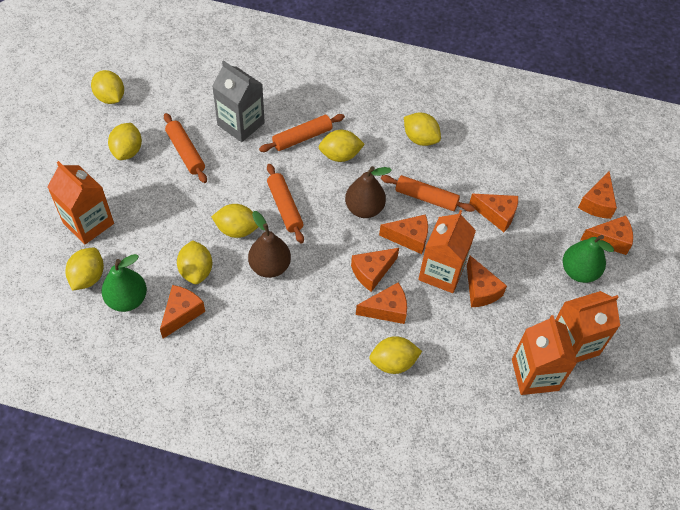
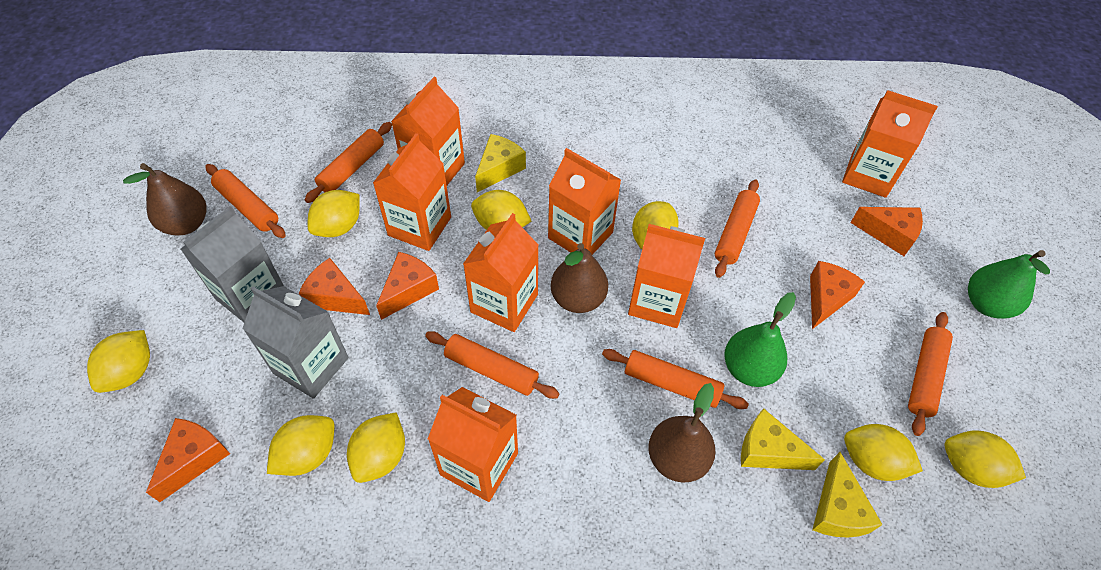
brown pear: [248,211,291,278] [345,166,392,218] = 2 -> [123,163,206,236] [551,243,608,313] [648,383,716,482] = 3
grey carton: [212,61,265,142] = 1 -> [180,206,284,322] [242,286,349,399] = 2
orange carton: [47,161,114,244] [418,210,476,293] [512,315,577,395] [555,291,620,362] = 4 -> [373,133,451,251] [391,77,465,185] [428,387,518,502] [463,213,539,332] [548,148,621,255] [628,224,705,328] [842,90,938,198] = 7
orange cheese: [160,285,205,339] [351,248,399,292] [356,282,407,324] [379,214,428,254] [467,255,507,307] [469,194,518,232] [578,171,617,219] [581,215,633,255] = 8 -> [146,418,230,502] [299,258,370,315] [376,252,439,320] [810,261,865,329] [850,207,923,256] = 5
orange rolling pin: [164,113,207,183] [259,114,345,152] [267,164,304,244] [381,175,475,212] = 4 -> [205,164,286,238] [305,122,392,203] [425,331,560,399] [602,349,749,409] [715,179,760,278] [908,312,953,436] = 6
yellow cheese: none = 0 -> [475,134,526,192] [741,408,825,470] [812,452,883,538] = 3

